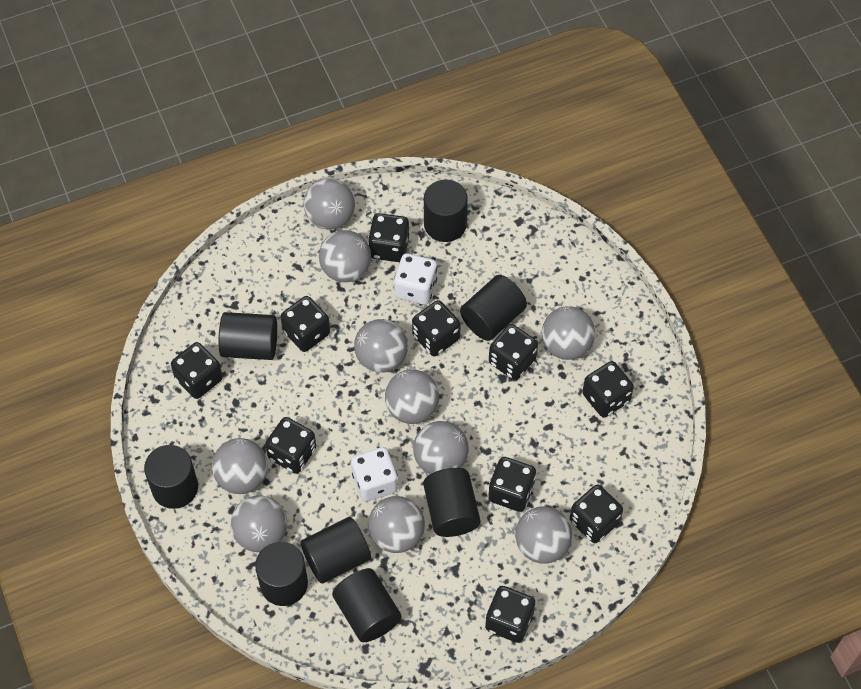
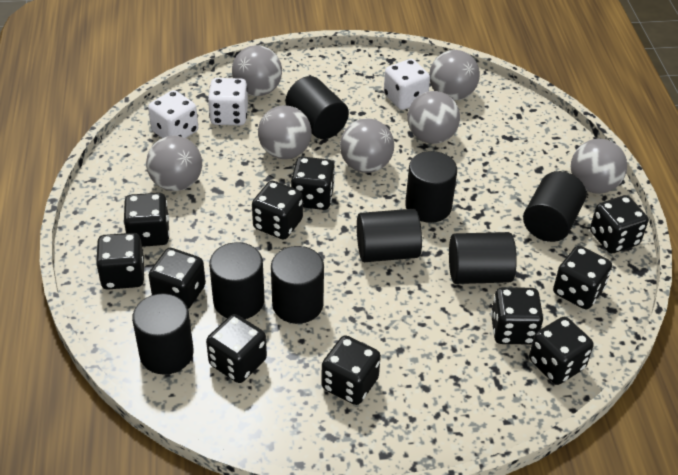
black dice: [171,342,223,399] [265,417,316,474] [281,296,330,352] [368,213,409,262] [412,300,461,356] [485,586,535,643] [488,457,536,512] [489,324,538,380] [570,485,623,543] [582,361,634,418] = 10 -> [96,233,144,289] [123,193,169,247] [149,248,206,309] [206,314,267,383] [252,181,303,240] [291,157,335,210] [321,335,381,405] [491,287,543,344] [529,317,594,385] [553,246,612,309] [590,195,648,253] = 11
grey ball: [212,438,268,494] [230,495,287,552] [304,178,355,230] [319,230,371,282] [354,319,408,373] [368,496,425,553] [385,369,439,424] [413,421,469,474] [515,506,572,563] [542,306,595,360] = 10 -> [146,136,202,191] [232,45,282,96] [258,105,311,159] [340,118,394,173] [408,91,460,144] [429,50,480,101] [571,139,627,194] = 7
white dice: [351,447,398,502] [394,253,437,305] = 2 -> [148,90,198,138] [208,78,248,125] [384,59,430,110] = 3

